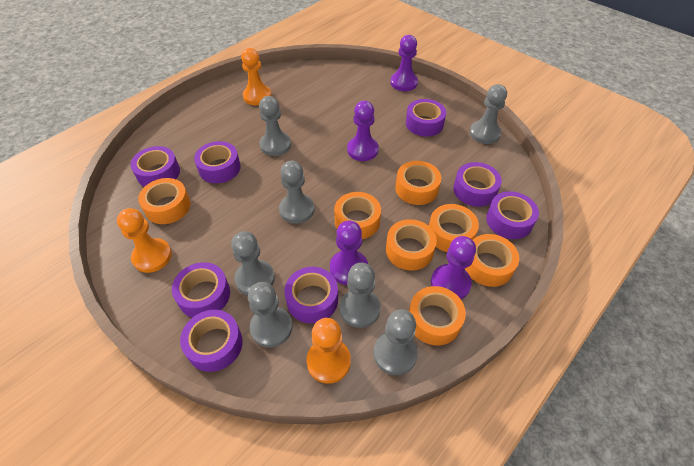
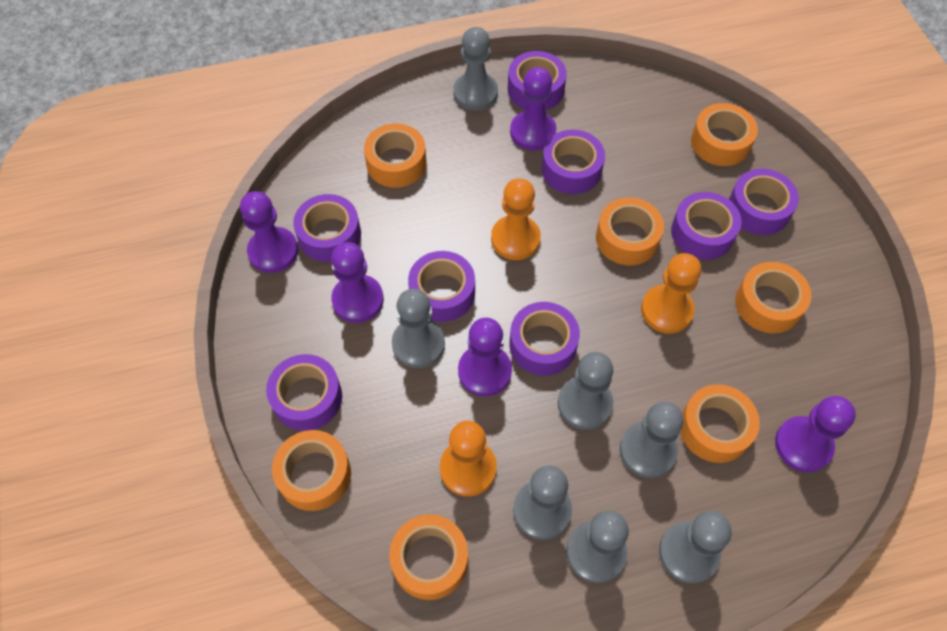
purple pawn: [330,220,368,285] [347,101,379,161] [390,35,418,91] [431,236,476,299] = 4 -> [240,191,298,273] [331,242,384,323] [458,318,512,397] [510,67,556,150] [775,396,856,472] = 5

